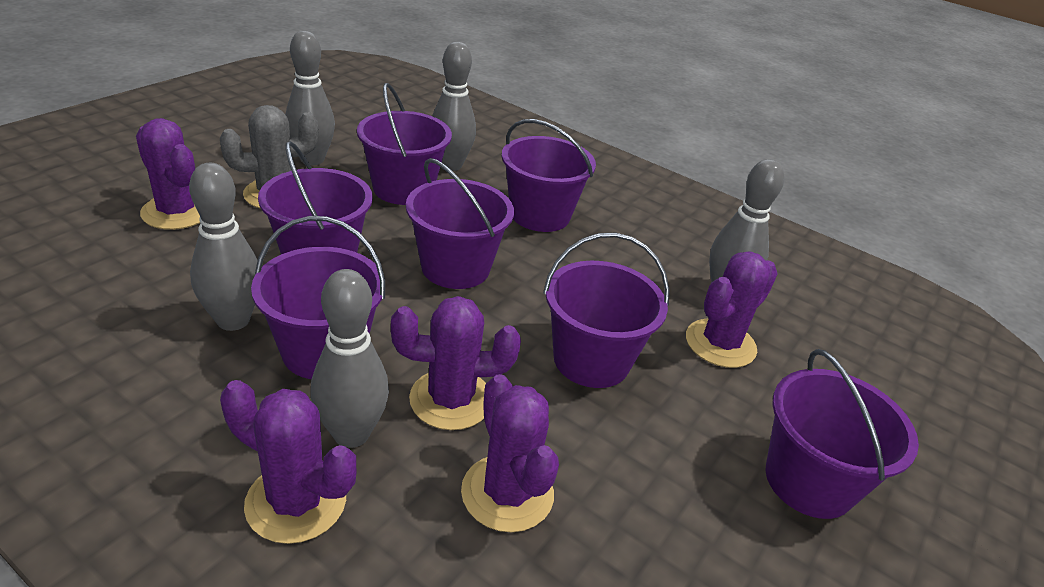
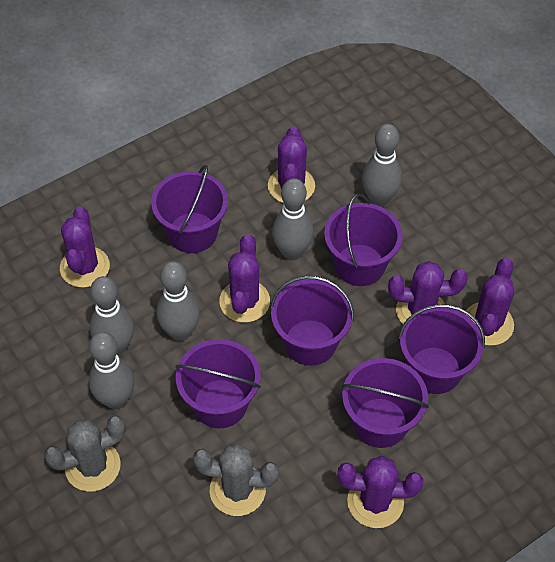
grey cactus: [220,105,319,209] = 1 -> [44,416,125,492] [193,444,279,516] = 2
purple bucket: [251,216,385,379] [258,141,373,254] [357,83,452,205] [406,158,514,289] [502,119,596,232] [543,233,669,388] [765,349,919,519] = 7 -> [151,165,228,253] [175,339,261,428] [270,276,354,366] [324,194,403,286] [342,358,429,448] [398,304,485,394] = 6
purple cactus: [136,118,200,230] [220,380,356,544] [391,296,521,430] [461,374,559,533] [686,252,778,368] = 5 -> [60,207,110,288] [219,234,270,322] [268,126,315,203] [338,456,423,528] [388,261,468,324] [465,258,514,346] = 6

